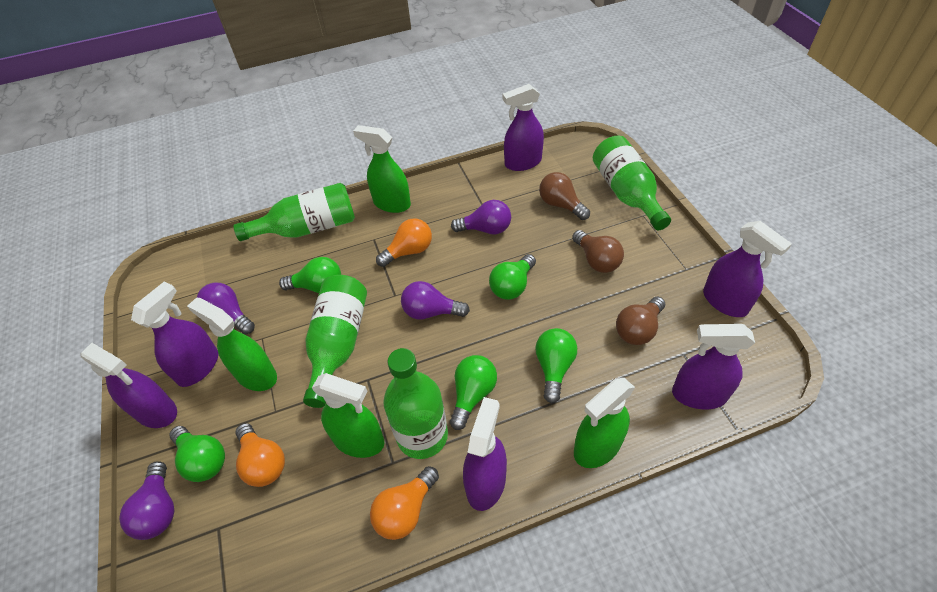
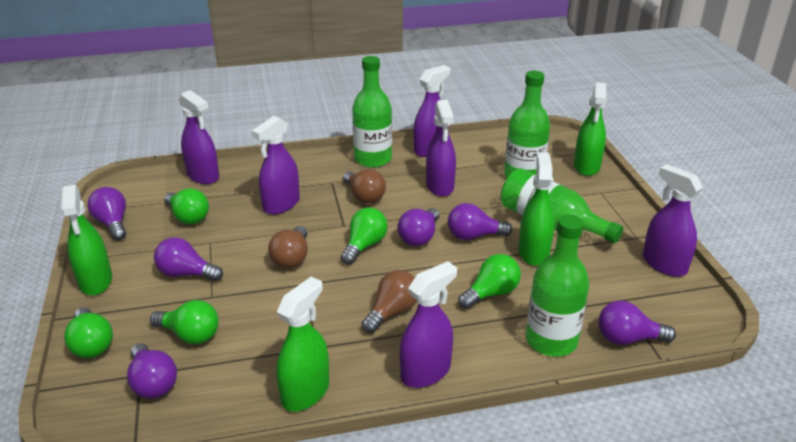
orange light bulb: [235,423,285,487] [370,466,439,540] [376,219,432,267] = 3 -> none = 0
purple light bulb: [119,461,174,540] [197,283,255,334] [401,281,470,320] [451,200,511,234] = 4 -> [87,187,126,241] [127,343,177,399] [154,237,223,281] [398,208,440,246] [448,203,513,240] [598,301,676,345] = 6

